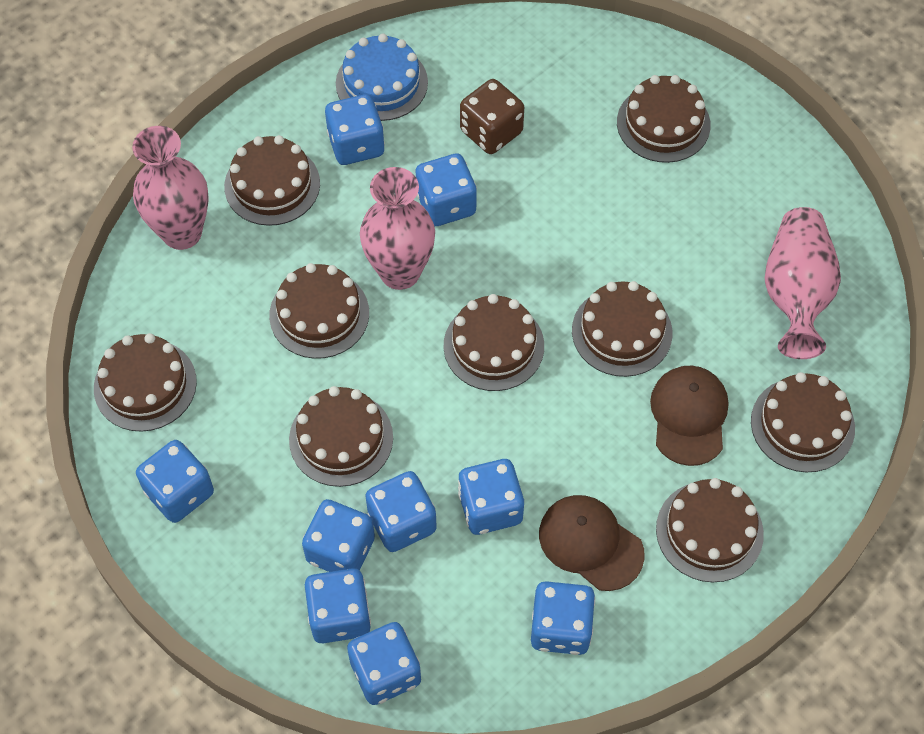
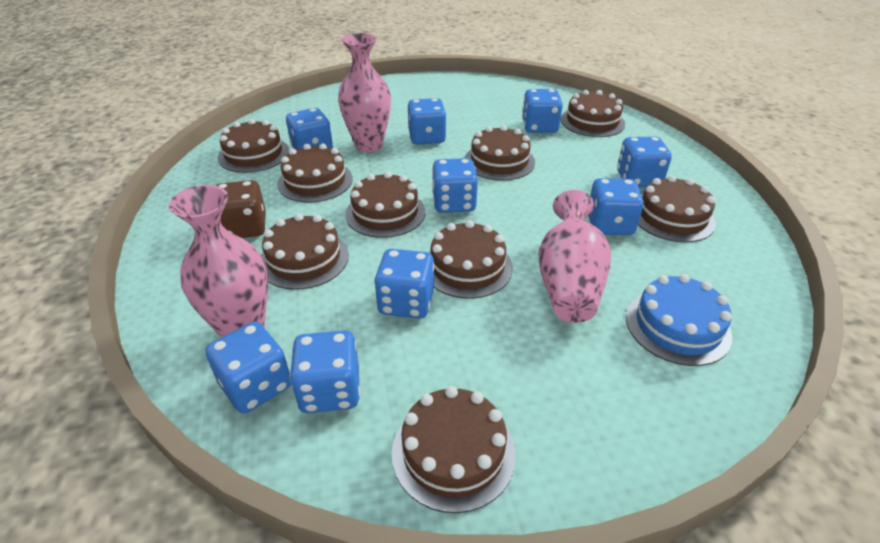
brown cap: [539,495,645,591] [650,366,728,466] = 2 -> none = 0

